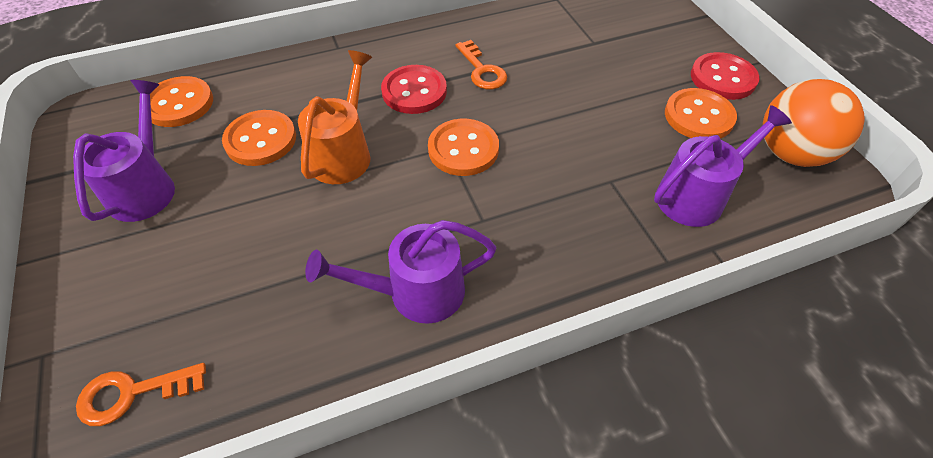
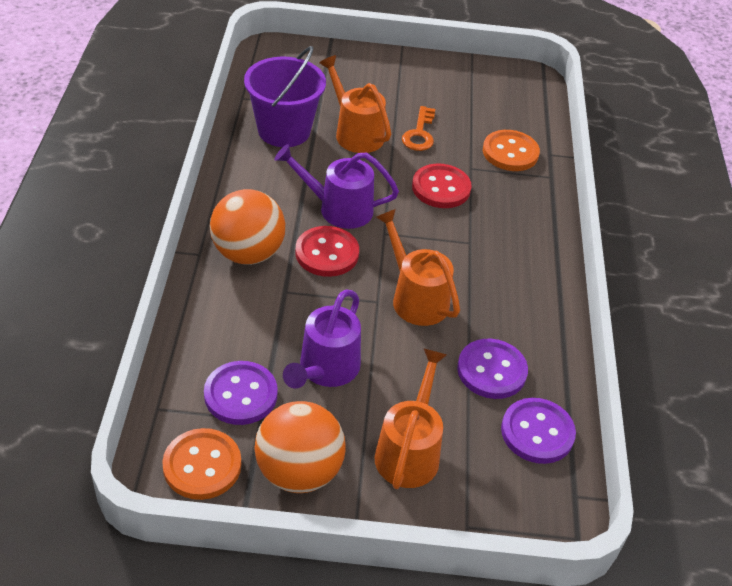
orange ball: [763,79,865,167] = 1 -> [210,189,285,265] [254,401,346,493] = 2
orange button: [150,76,213,127] [222,110,296,166] [428,119,499,176] [665,88,737,139] = 4 -> [162,428,241,500] [483,130,540,171] = 2
orange key: [76,363,206,426] [455,40,507,89] = 2 -> [402,106,435,151] = 1
orange watering can: [298,50,372,184] = 1 -> [319,55,391,153] [374,348,447,489] [376,209,460,326] = 3
purple bucket: none = 0 -> [244,46,326,147] = 1
purple button: none = 0 -> [204,361,278,425] [457,339,528,399] [501,398,576,464] = 3
purple watering can: [73,80,175,222] [305,220,497,324] [654,105,792,227] = 3 -> [275,144,399,229] [283,290,361,389] = 2

